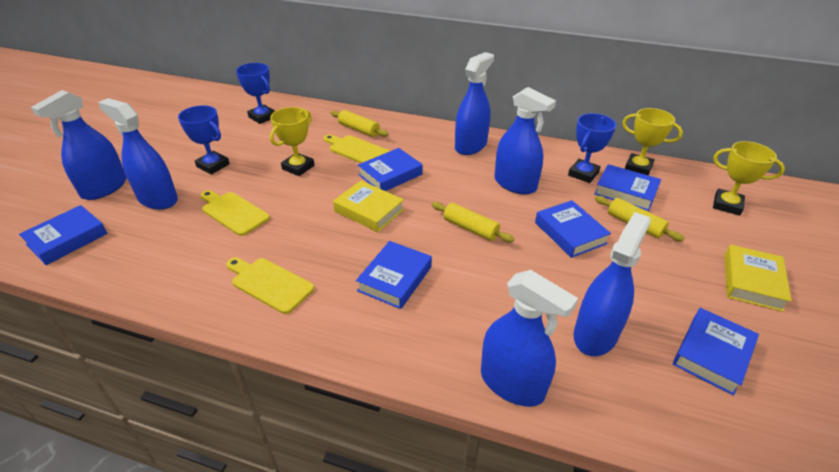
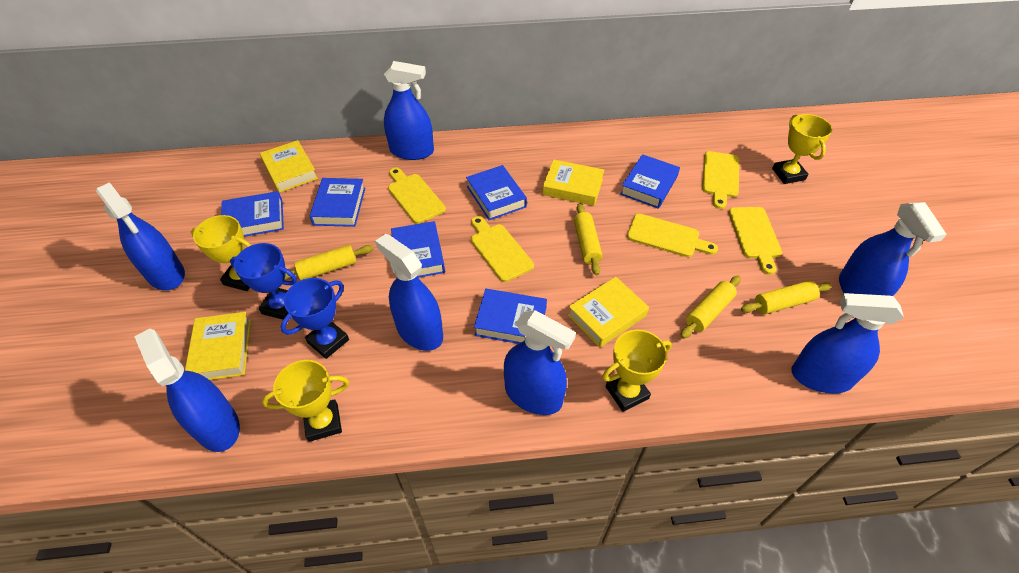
blue spray bottle: [31,90,127,200] [98,98,178,210] [455,52,494,155] [481,270,578,407] [494,87,556,195] [574,212,651,356] = 6 -> [96,182,185,290] [134,329,240,452] [375,234,443,351] [384,61,434,160] [504,310,576,415] [791,293,904,394] [839,202,947,296] = 7
blue trophy: [178,105,230,175] [236,63,275,124] [568,113,616,183] = 3 -> [230,243,297,319] [281,278,349,359] = 2
yellow book: [333,181,404,232] [724,245,792,312] = 2 -> [185,312,251,380] [260,140,318,193] [542,159,604,206] [568,277,649,347] = 4
yellow cutting board: [201,190,270,236] [226,258,314,314] [324,134,390,163] = 3 -> [388,168,446,224] [471,216,534,282] [627,214,718,257] [702,151,739,209] [728,207,782,275] = 5
yellow rolling pin: [331,110,388,137] [432,202,514,242] [595,196,685,242] = 3 -> [284,245,373,280] [574,203,603,275] [680,276,741,339] [741,281,832,314] = 4
yellow trophy: [270,107,315,176] [622,108,683,176] [713,141,785,216] = 3 -> [191,215,251,291] [262,360,349,442] [602,329,672,412] [772,114,832,184] = 4

